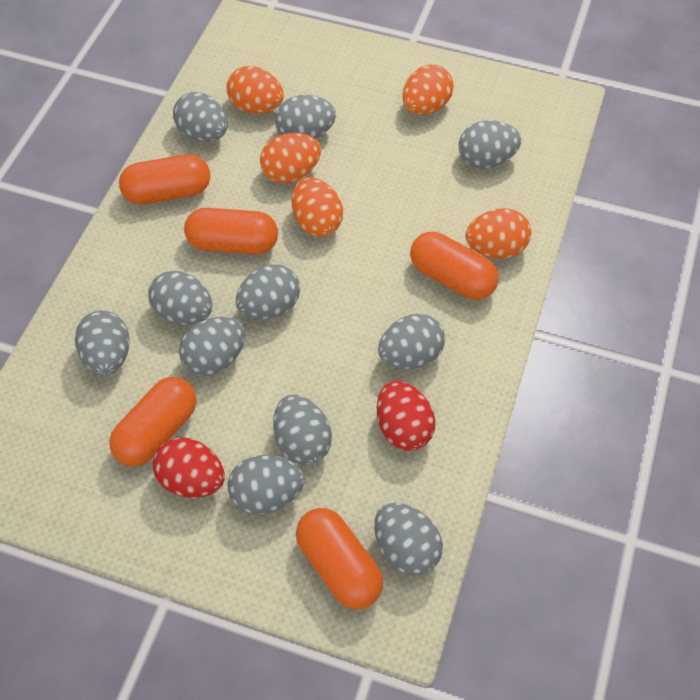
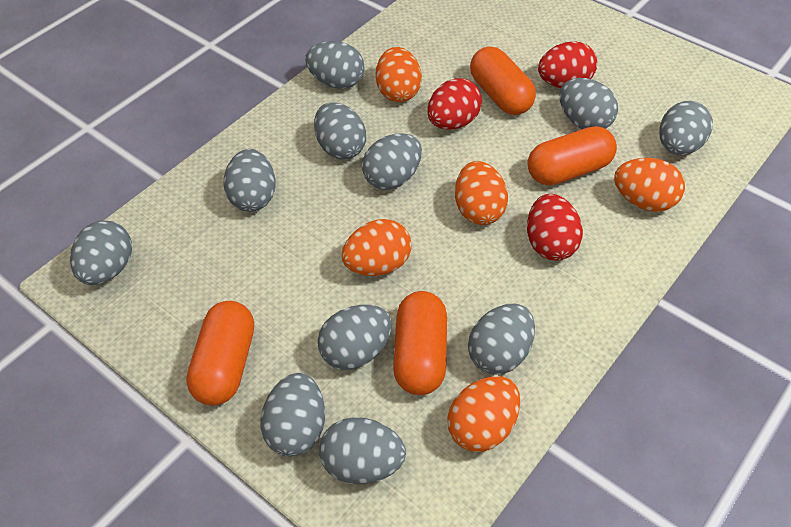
orange capsule: [109,377,196,467] [119,154,210,205] [184,208,278,255] [296,508,383,609] [410,232,499,300] = 5 -> [186,301,254,406] [393,291,447,395] [470,46,536,115] [528,126,617,185] = 4
red egg: [152,437,225,498] [377,381,436,451] = 2 -> [427,78,482,130] [527,194,583,261] [538,41,597,88] = 3

